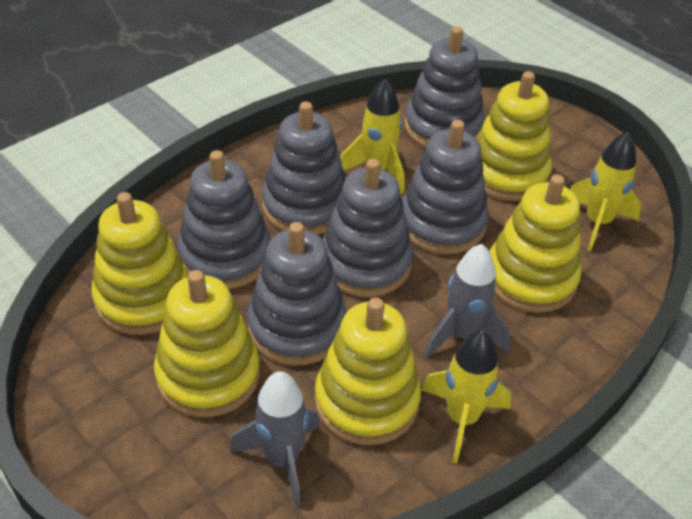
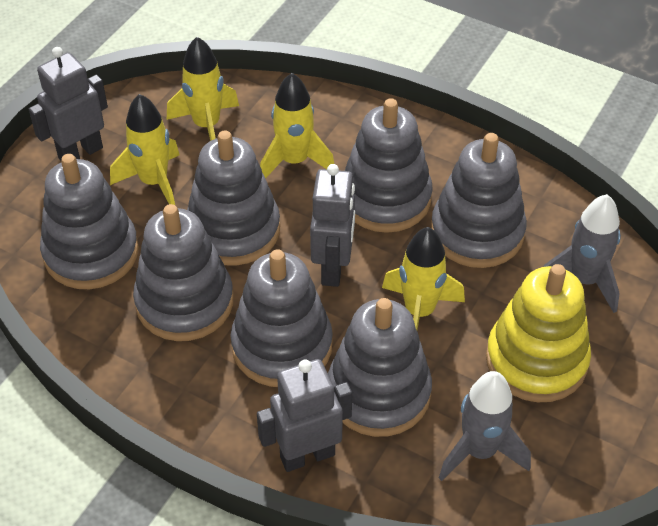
grey robot: none = 0 -> [29,47,108,161] [257,359,352,472] [310,164,355,287] = 3
grey stacking toy: [177,150,271,289] [247,222,347,366] [262,102,345,235] [323,159,413,297] [402,120,489,254] [404,26,485,148] = 6 -> [40,154,139,289] [133,204,233,341] [187,131,280,266] [230,249,333,387] [328,298,432,437] [345,98,433,233] [431,133,527,268] = 7
yellow rocket: [340,79,405,194] [421,330,511,463] [570,132,642,251] = 3 -> [110,94,179,205] [167,37,239,141] [260,73,334,179] [382,227,465,330] = 4
yellow stacking toy: [91,192,189,335] [154,270,260,417] [315,298,421,445] [476,71,552,201] [489,174,581,313] = 5 -> [486,264,591,402] = 1

